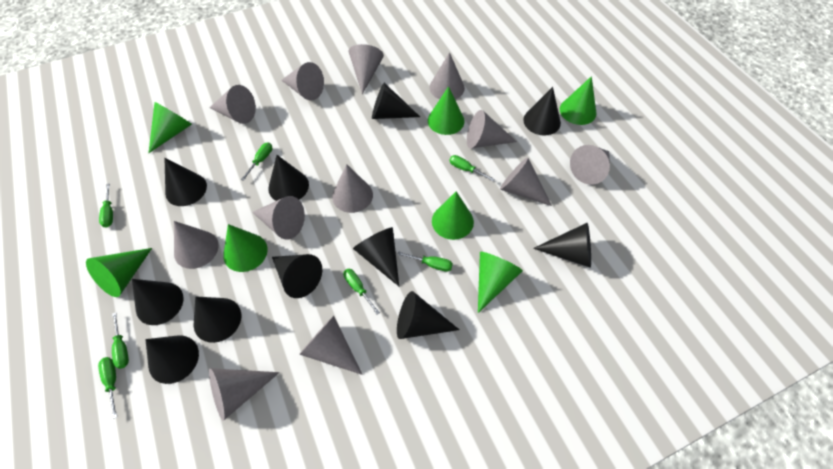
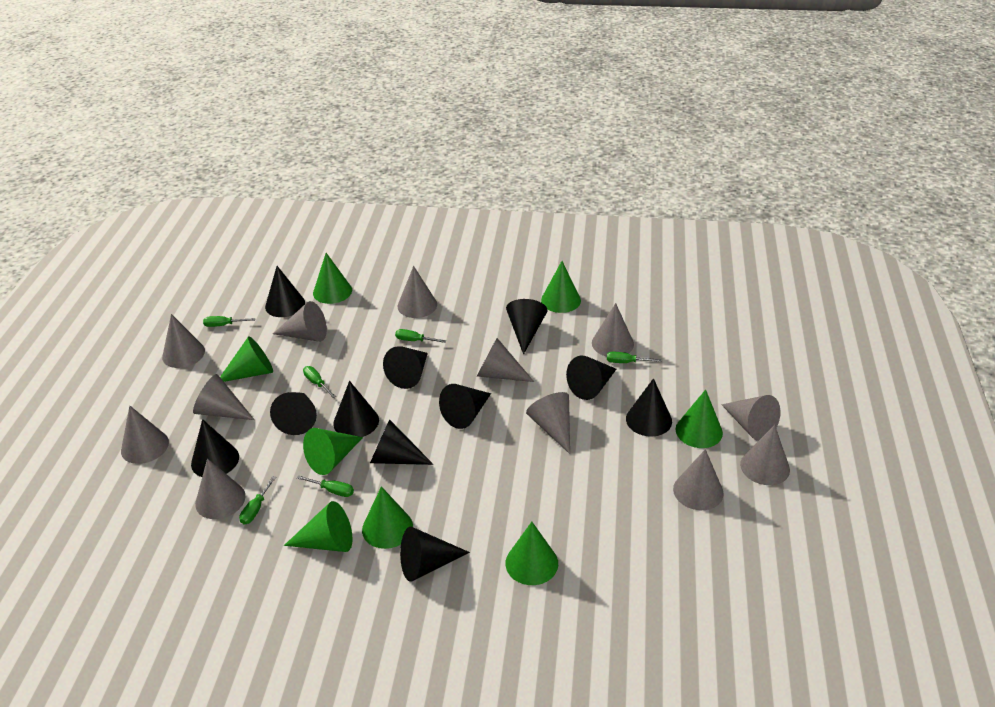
green cone: [86,248,152,297] [149,102,192,153] [223,224,268,272] [428,86,465,135] [432,191,474,240] [478,252,523,313] [560,76,597,125] = 7 -> [220,336,273,382] [284,501,353,552] [303,428,363,475] [313,253,352,304] [362,486,413,549] [505,522,558,585] [541,261,581,313] [675,389,723,448] = 8
green screwdriver: [98,357,117,419] [99,183,113,227] [112,312,129,369] [241,142,272,181] [343,269,380,314] [397,252,453,272] [449,155,495,181] = 7 -> [203,316,255,327] [239,476,276,525] [297,475,354,497] [303,366,336,398] [395,329,446,343] [607,352,661,363] = 6

